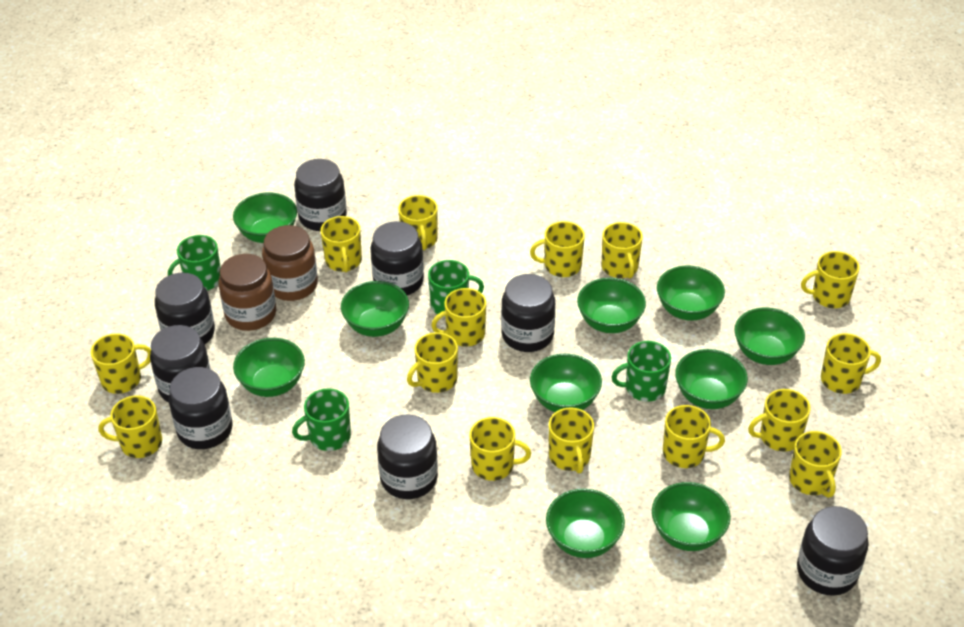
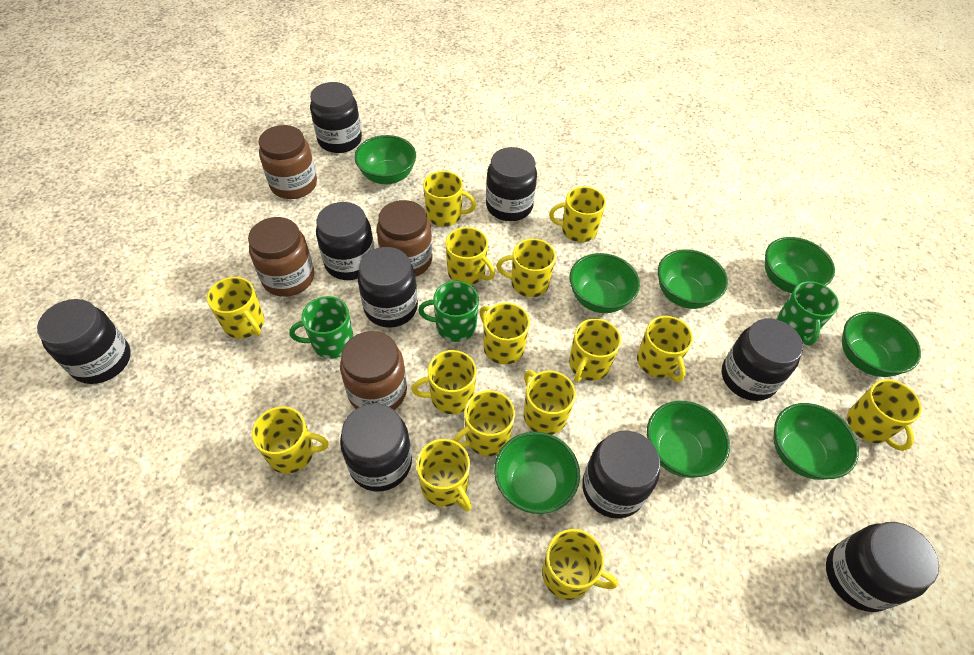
black jar: [150,325,211,403] [155,273,215,344] [169,367,233,449] [294,159,347,231] [370,221,424,295] [377,415,438,499] [501,274,555,352] [797,506,869,596] = 8 -> [37,299,131,384] [310,82,362,153] [316,202,375,280] [340,403,412,491] [358,247,418,328] [486,147,537,221] [582,430,660,519] [722,319,803,401] [826,522,939,612] = 9
brown jar: [219,254,276,331] [262,225,318,301] = 2 -> [248,217,314,297] [259,125,317,199] [340,331,407,410] [376,200,432,277] = 4
green bowl: [233,193,297,243] [233,338,305,397] [341,281,409,337] [530,354,602,412] [546,489,625,558] [577,278,646,333] [652,482,731,551] [657,266,725,321] [675,349,748,409] [734,308,805,365] = 10 -> [354,135,416,184] [494,432,580,514] [570,253,640,313] [647,401,730,478] [658,249,728,309] [765,237,835,293] [773,403,859,480] [842,312,921,377] = 8
green mug: [168,235,221,290] [292,388,351,451] [428,260,484,317] [612,341,671,402] = 4 -> [289,296,354,359] [418,281,479,342] [776,281,839,346] = 3

